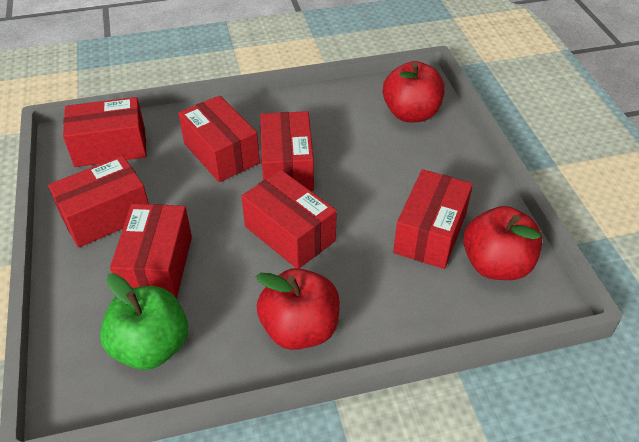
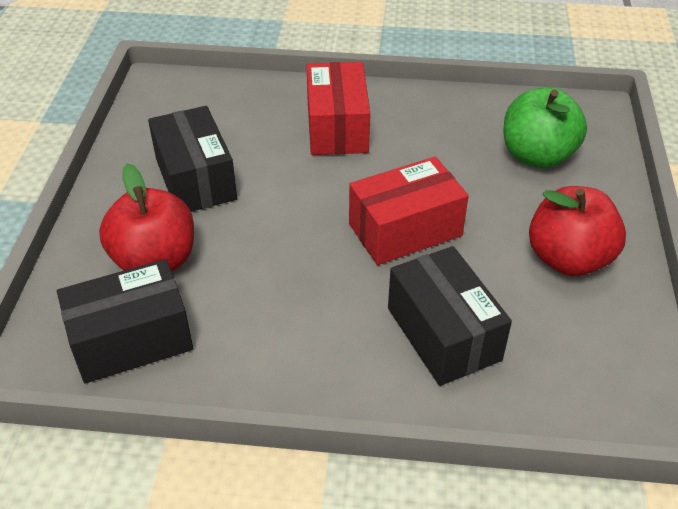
black box: none = 0 -> [57,259,193,383] [148,106,237,212] [388,246,512,386] = 3
red apple: [256,268,340,350] [383,61,445,122] [463,206,542,280] = 3 -> [99,163,194,272] [529,186,626,276] = 2
red box: [48,155,149,248] [63,97,146,167] [110,204,192,299] [178,95,260,182] [241,170,337,268] [260,111,314,191] [393,169,473,269] = 7 -> [306,62,370,155] [349,157,468,265] = 2

